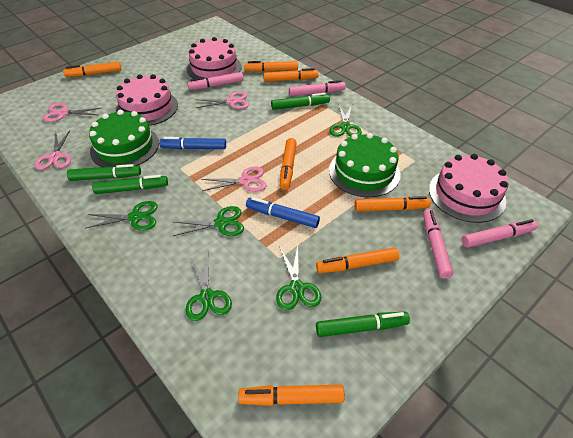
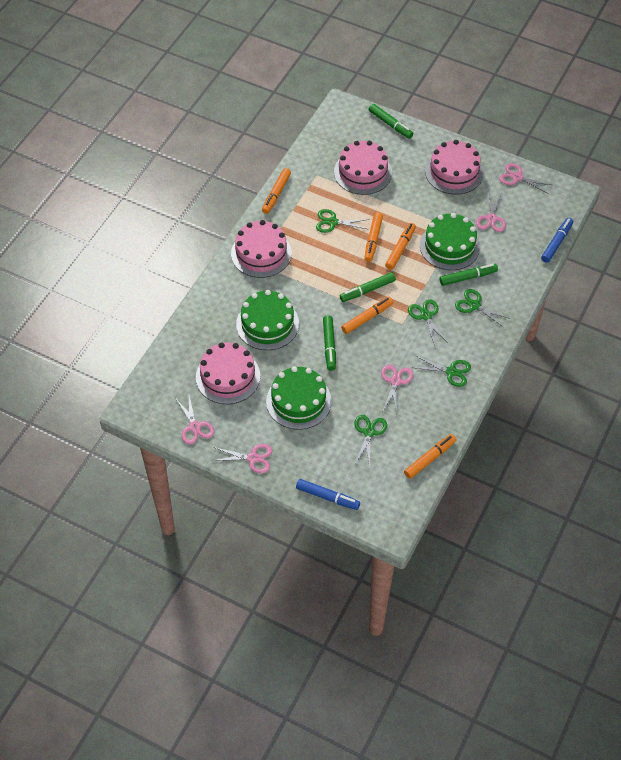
green cake: [89,110,159,167] [329,133,400,197] = 2 -> [236,290,299,350] [266,366,332,430] [420,213,480,270] = 3
orange marker: [63,62,121,77] [238,385,345,406] [244,61,298,72] [263,68,319,82] [280,138,297,190] [316,247,399,273] [355,196,431,212] = 7 -> [262,168,291,214] [341,297,393,334] [364,212,383,262] [385,223,416,270] [404,434,456,479] = 5
pink cake: [116,74,178,126] [187,37,241,79] [429,154,508,223] = 3 -> [196,342,260,404] [231,220,292,278] [334,141,392,195] [425,140,484,195] = 4
pink marker: [187,72,244,90] [289,80,346,96] [423,209,453,279] [462,219,538,248] = 4 -> none = 0
pink scissors: [35,130,71,170] [43,103,101,122] [195,91,249,109] [201,166,267,192] = 4 -> [176,396,214,444] [211,444,272,473] [381,365,413,414] [476,191,506,232] [499,163,551,193] = 5

